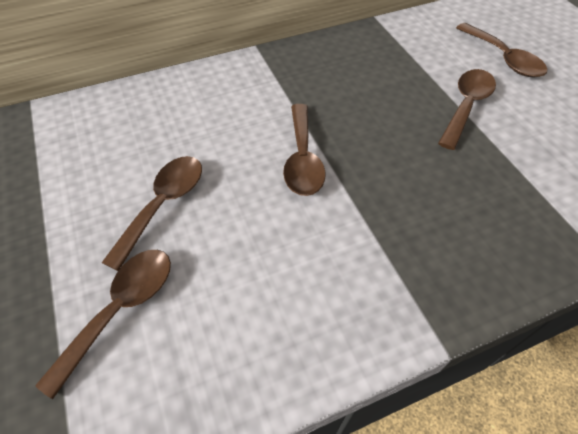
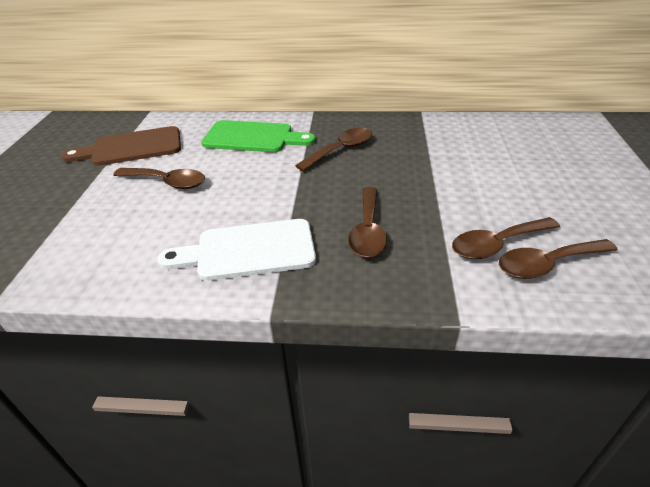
brown cutting board: none = 0 -> [62,126,181,166] = 1
green cutting board: none = 0 -> [201,120,315,152] = 1
white cutting board: none = 0 -> [157,219,316,281] = 1

